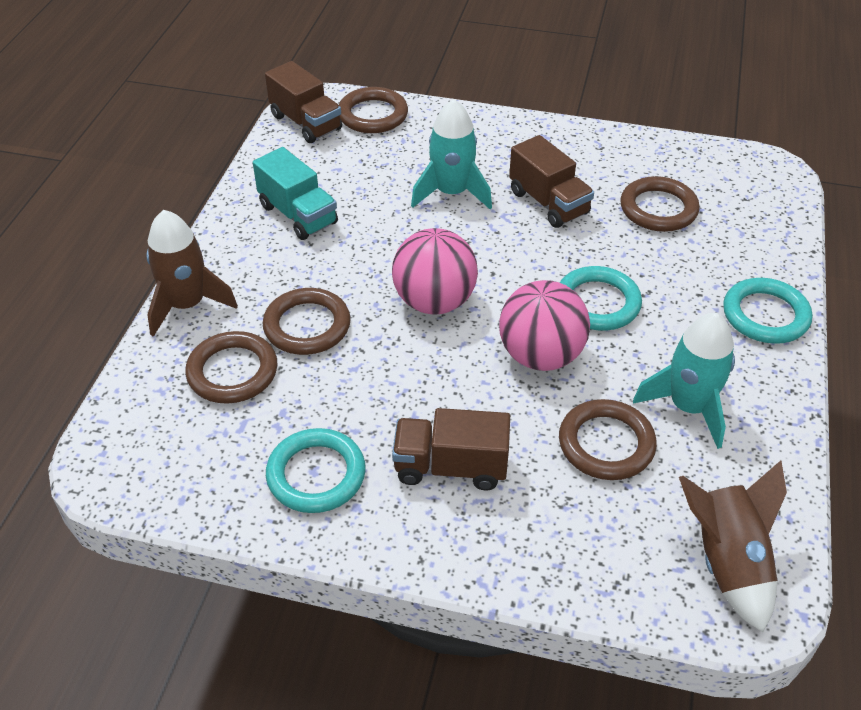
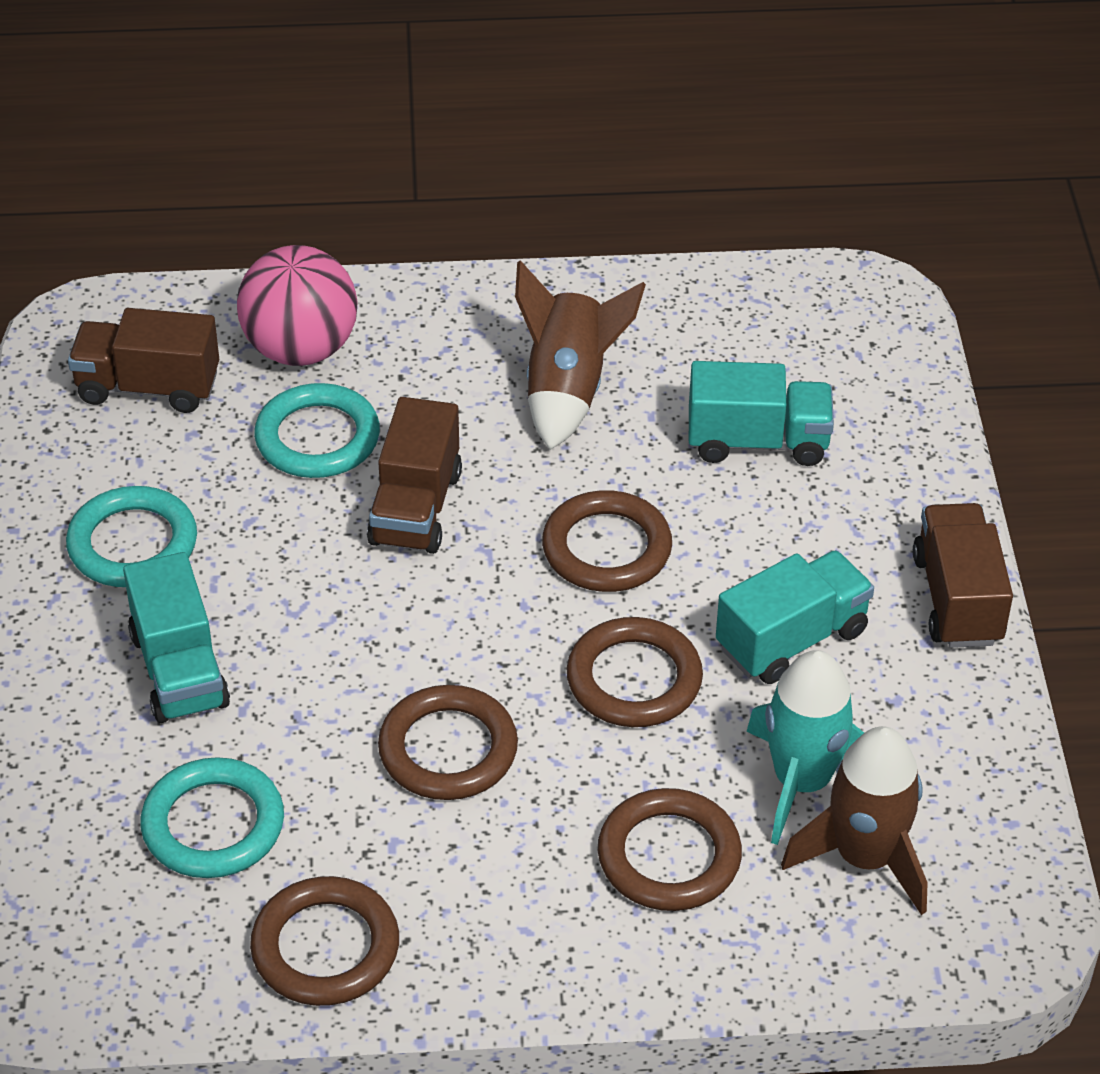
pink ball: [392,228,478,314] [499,280,590,371] = 2 -> [237,245,358,366] = 1
turquoise rocket: [411,99,492,209] [633,313,735,449] = 2 -> [746,650,864,845] = 1
turquoise truck: [253,147,338,240] = 1 -> [123,552,230,723] [689,361,834,466] [716,550,874,684] = 3

